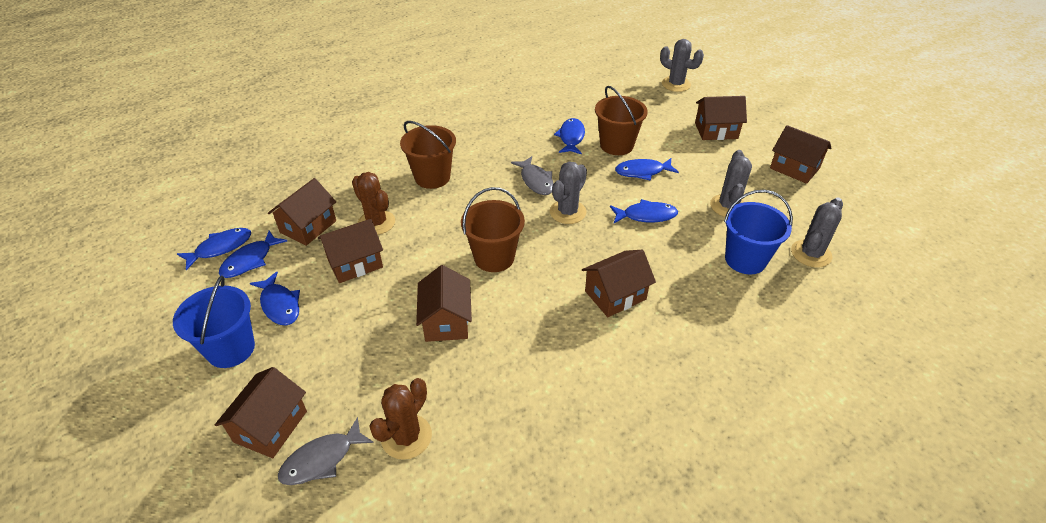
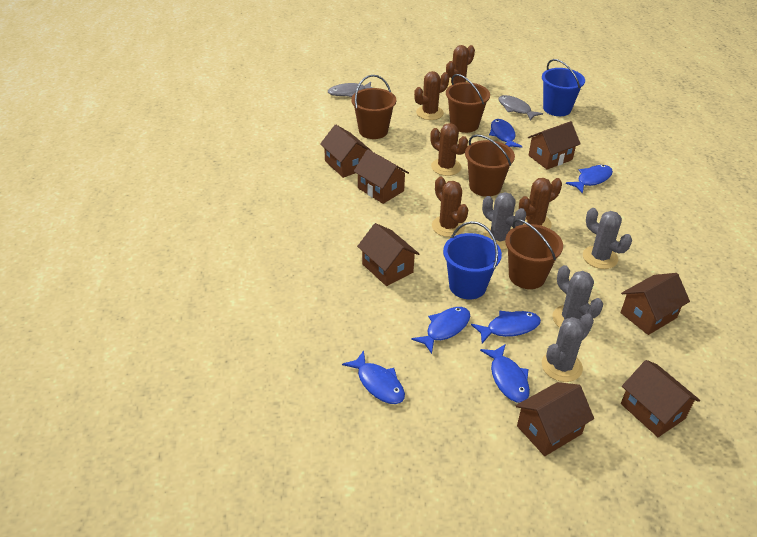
brown bucket: [400,121,456,189] [461,187,525,272] [595,86,648,155] = 3 -> [351,75,396,139] [446,74,490,133] [465,134,515,197] [505,219,563,289] = 4
brown cactus: [352,172,395,235] [369,378,432,460] = 2 -> [414,71,449,120] [430,123,468,176] [432,177,469,237] [446,45,475,88] [519,178,562,229] = 5

